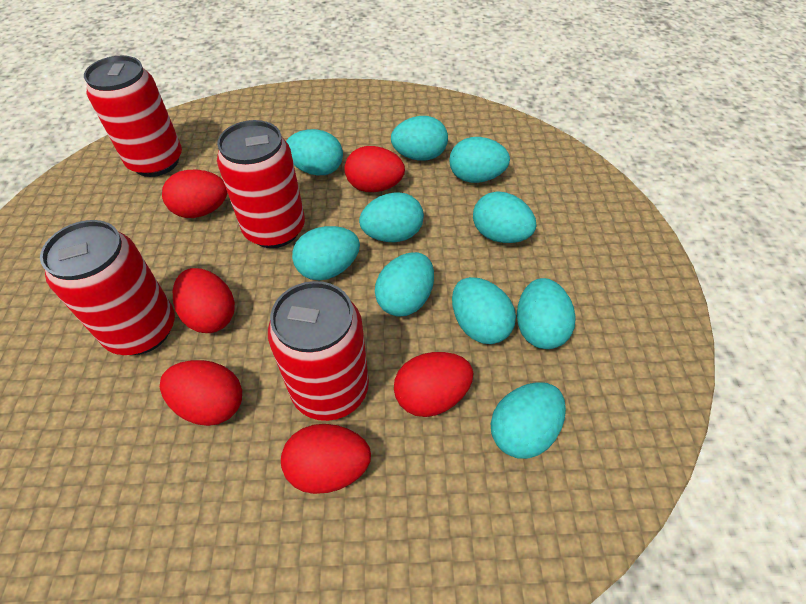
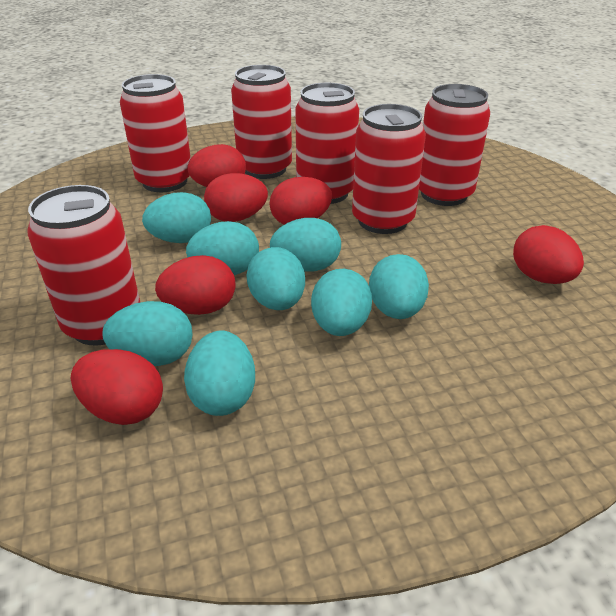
red can: [40,220,175,355] [84,56,182,177] [217,120,305,248] [268,281,369,421] = 4 -> [27,185,140,346] [120,74,191,192] [231,65,292,179] [295,83,359,204] [352,104,426,234] [419,84,490,206] = 6
turquoise egg: [286,129,343,175] [292,226,360,281] [359,192,424,242] [375,252,434,316] [391,116,448,161] [449,137,510,183] [452,277,516,344] [473,191,536,243] [491,382,566,459] [517,278,575,349] = 10 -> [103,301,193,366] [142,192,211,243] [184,330,255,416] [186,221,259,275] [246,247,305,310] [270,218,341,272] [311,269,372,336] [369,254,429,319] = 8

